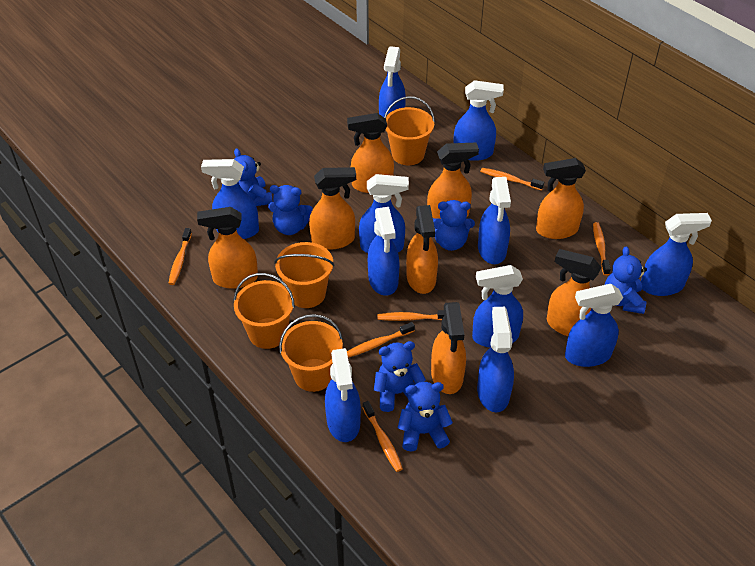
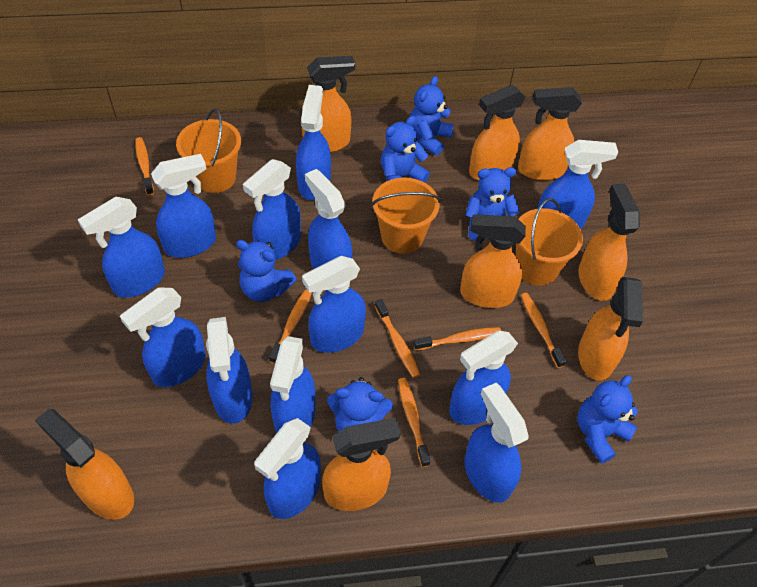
blue spray bottle: [201,159,259,239] [325,348,361,442] [359,174,409,253] [368,207,400,296] [379,46,406,117] [454,80,504,161] [472,265,523,348] [477,307,514,412] [478,177,511,264] [565,284,623,367] [641,213,712,296] = 11 -> [78,197,165,298] [120,287,206,387] [151,154,216,258] [206,317,253,424] [243,159,301,260] [254,418,321,519] [270,336,316,433] [296,85,331,200] [302,256,366,353] [305,169,352,269] [449,331,518,425] [464,383,529,503] [537,140,618,229] = 13
orange bucket: [234,273,295,349] [274,242,334,308] [279,314,343,392] [384,96,435,165] = 4 -> [176,108,241,193] [371,177,441,254] [516,199,583,286] = 3

